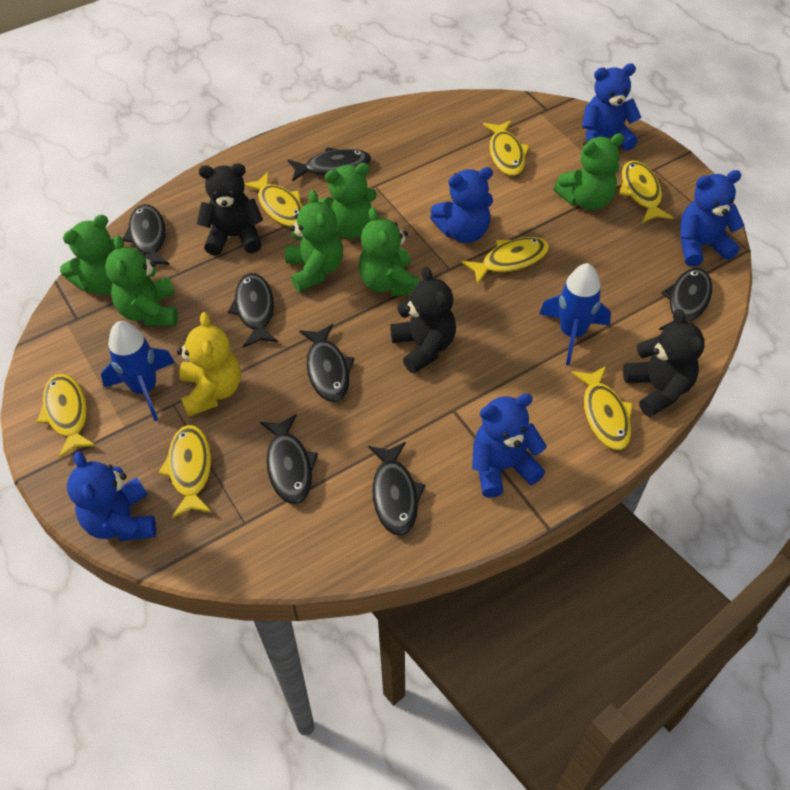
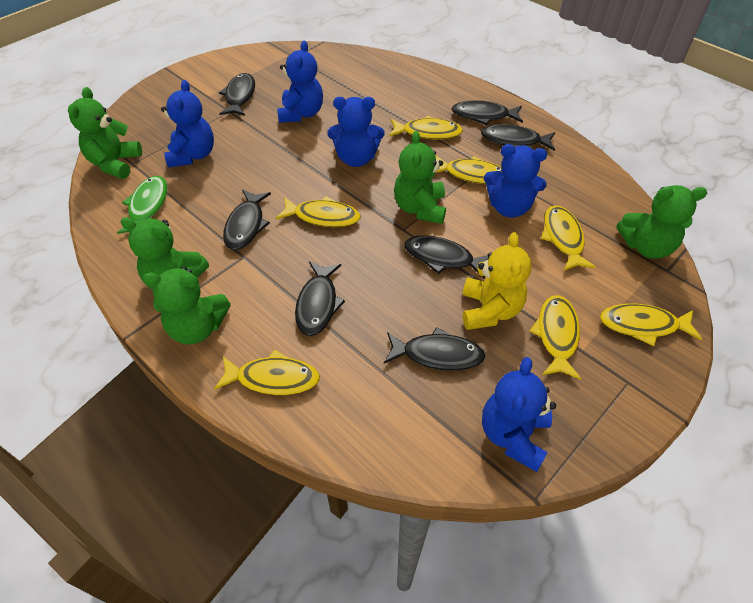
black teddy bear: [197,163,263,256] [390,267,456,374] [623,309,705,417] = 3 -> none = 0
blue rocket: [101,321,175,421] [539,263,611,366] = 2 -> none = 0
green fish: none = 0 -> [117,176,167,234] = 1
green teddy bear: [60,215,116,295] [105,235,178,326] [285,190,343,292] [318,163,377,239] [358,207,420,296] [553,133,624,210] = 6 -> [68,87,142,179] [121,217,209,290] [143,267,231,345] [394,131,446,224] [616,185,707,259] = 5

